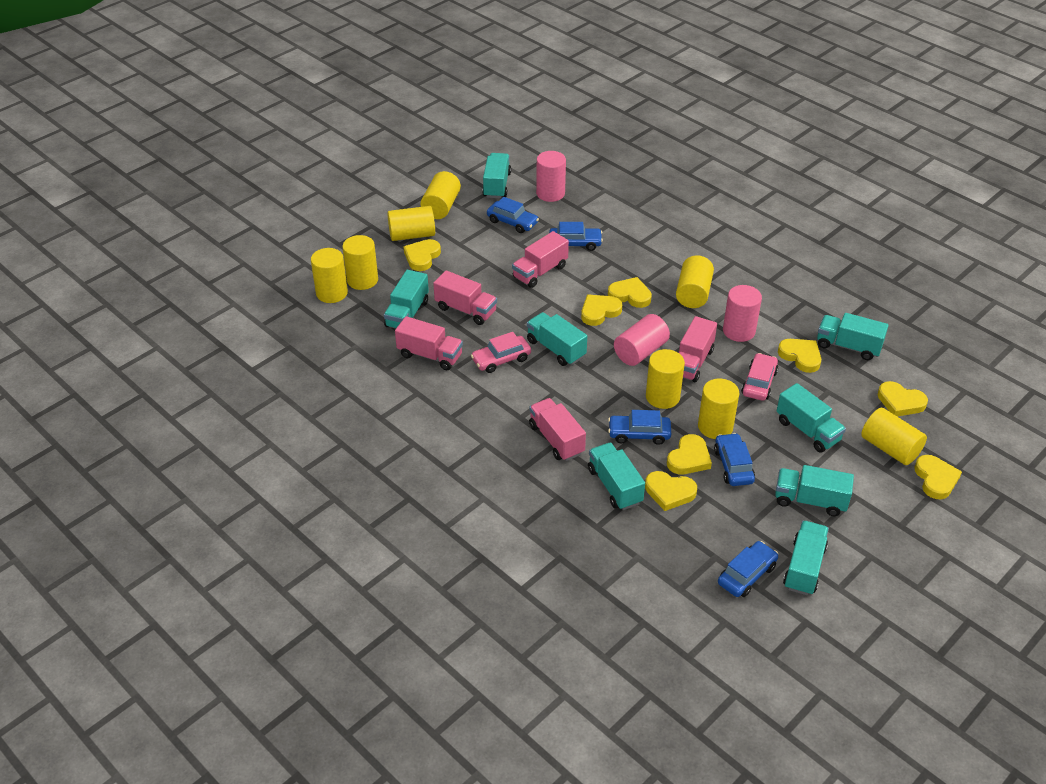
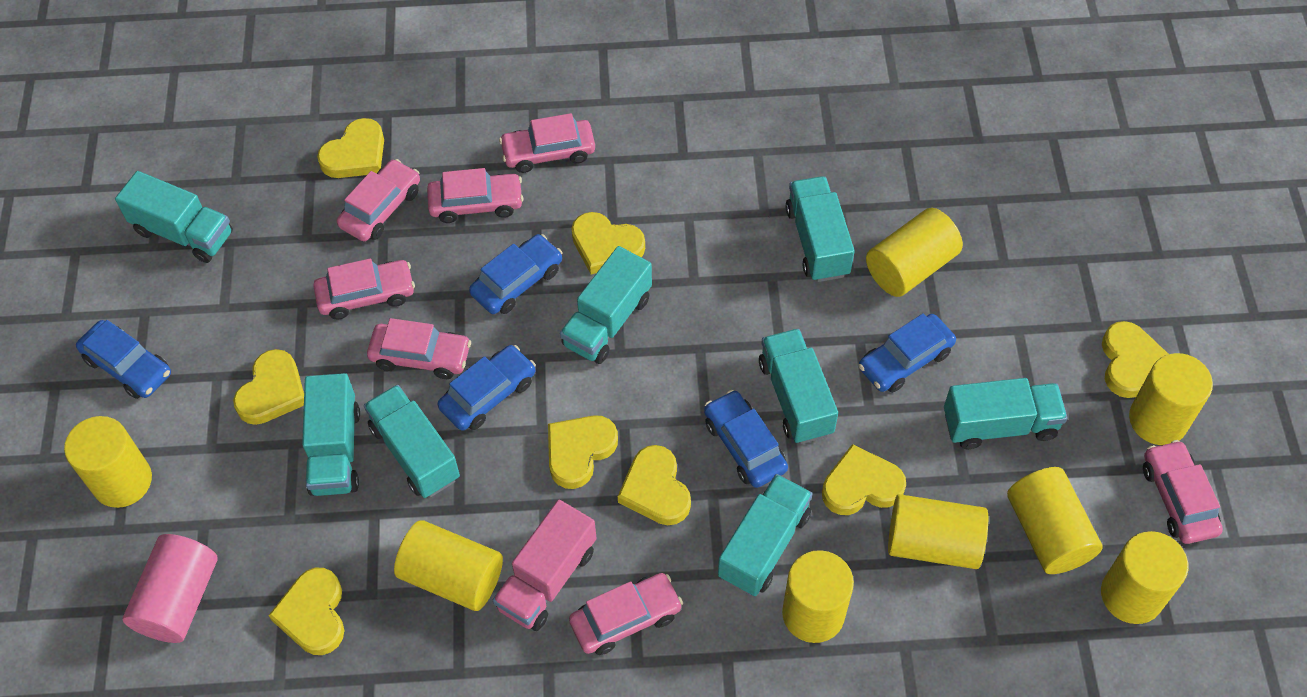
pink car: [471,332,531,373] [741,353,778,401] = 2 -> [313,258,415,320] [337,159,420,241] [367,318,471,379] [427,168,523,223] [499,113,595,173] [569,573,683,655] [1143,440,1223,544] = 7
pink cylinder: [536,151,566,202] [614,314,670,366] [723,285,762,342] = 3 -> [122,534,218,643] = 1
pink truck: [395,316,463,370] [433,270,497,325] [512,231,569,288] [529,398,586,461] [679,316,717,382] = 5 -> [493,500,597,631] = 1

